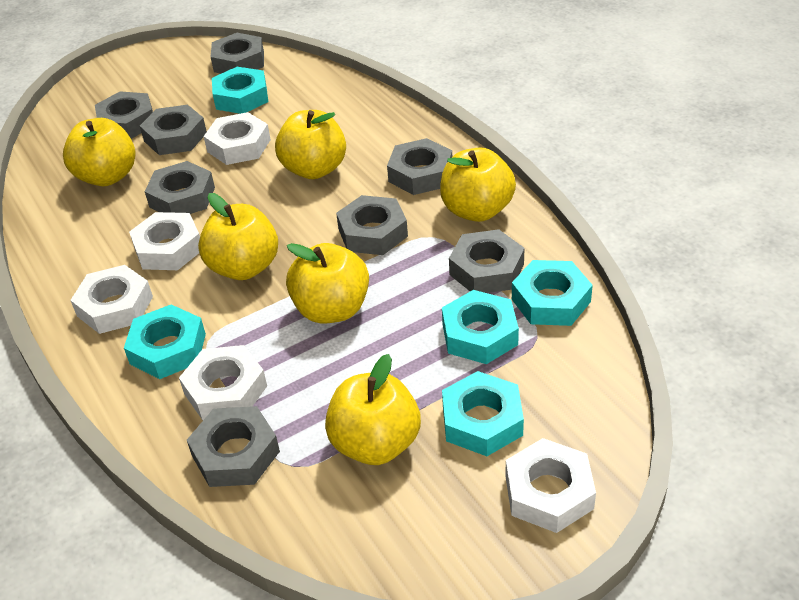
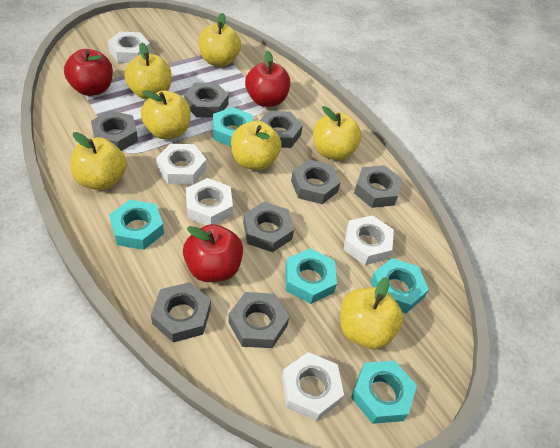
red apple: none = 0 -> [64,49,113,96] [183,224,243,282] [245,51,290,107] = 3
yellow apple: [63,118,135,186] [198,193,278,280] [275,110,346,179] [286,243,369,323] [325,354,421,465] [440,147,516,222] = 6 -> [70,132,127,190] [124,42,172,100] [141,90,191,139] [198,13,241,67] [231,121,281,170] [313,106,362,160] [340,277,403,349] = 7

